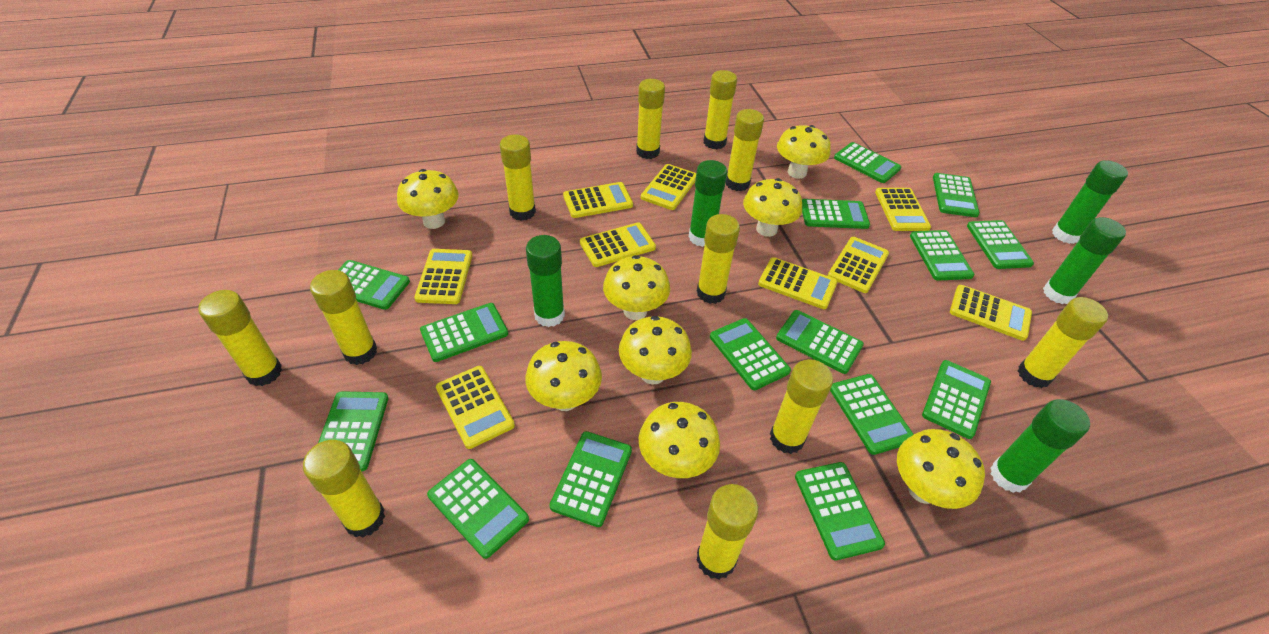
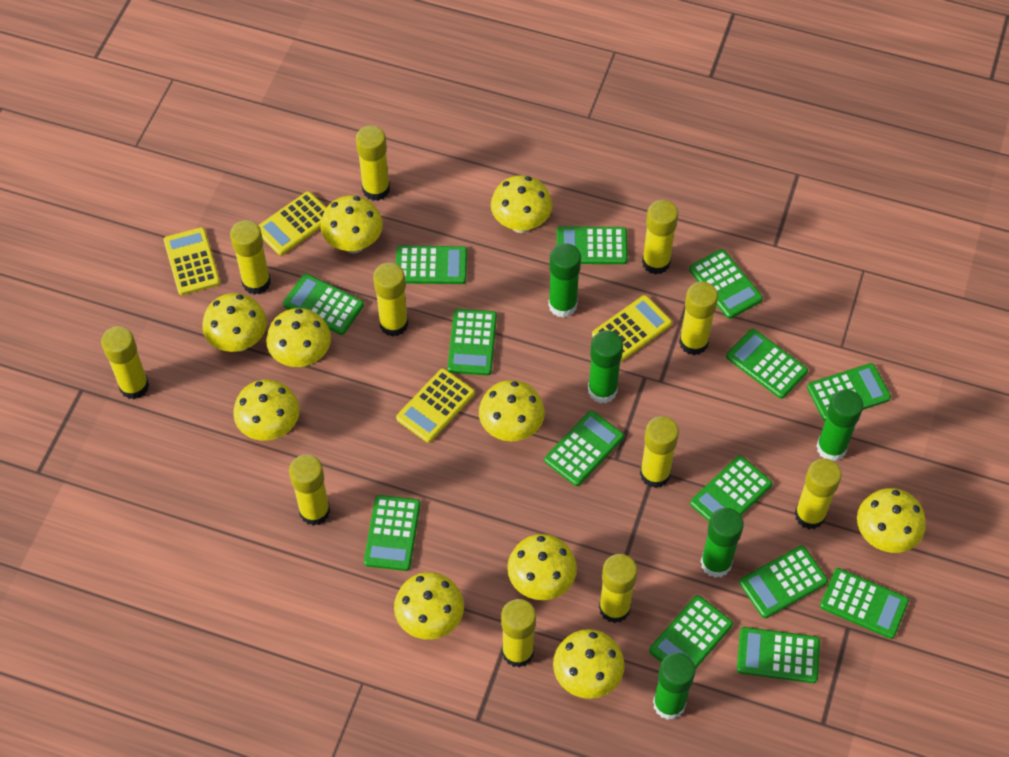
green calculator: [318,391,388,471] [338,260,410,310] [420,303,508,362] [427,459,529,559] [550,431,632,527] [710,318,791,390] [776,310,864,374] [795,462,885,560] [802,199,870,229] [830,374,914,455] [834,142,901,183] [910,230,974,281] [922,360,991,439] [933,173,980,217] [967,220,1034,269] = 15 -> [283,274,364,335] [364,495,421,571] [396,246,467,284] [448,309,497,375] [544,410,624,486] [557,226,628,264] [649,595,733,669] [689,249,763,319] [690,456,772,521] [726,329,808,399] [737,627,820,683] [739,546,828,618] [807,363,891,421] [820,568,909,639] = 14
yellow calculator: [414,249,472,304] [436,366,515,449] [563,182,633,218] [580,222,656,267] [641,164,696,210] [758,257,838,309] [828,237,889,293] [875,188,931,231] [950,285,1032,341] = 9 -> [164,227,220,295] [258,191,326,255] [396,368,475,443] [592,295,672,362] = 4
yellow mushroom: [397,169,459,229] [525,341,602,411] [603,255,670,320] [619,316,692,384] [639,402,720,478] [743,178,802,237] [777,125,831,179] [897,429,985,509] = 8 -> [202,293,267,352] [233,379,300,441] [266,308,331,367] [320,195,383,253] [394,572,464,640] [479,380,545,441] [491,175,552,233] [507,534,577,600] [553,629,625,699] [857,488,926,553] = 10

